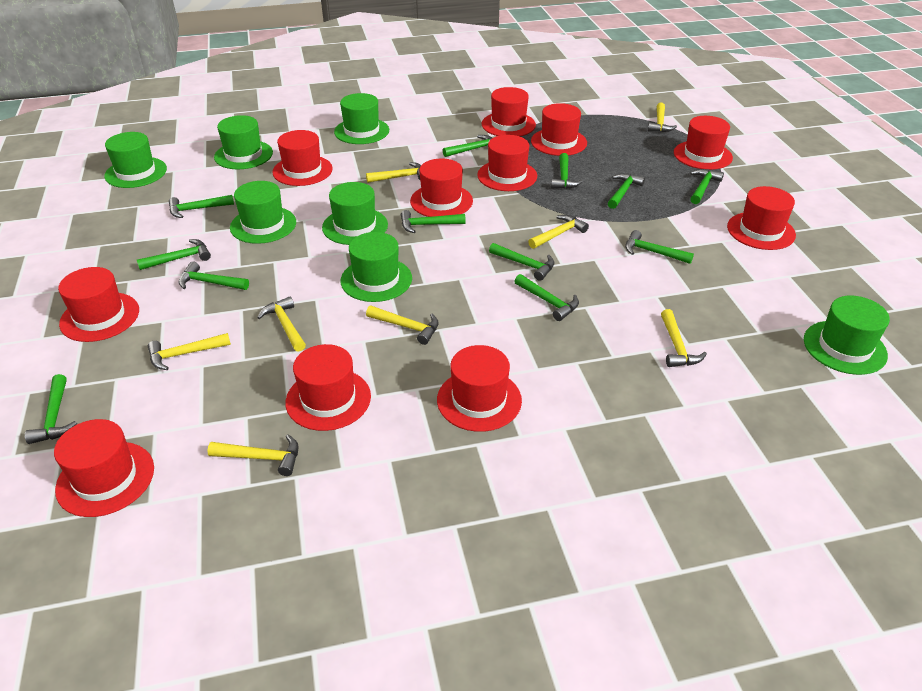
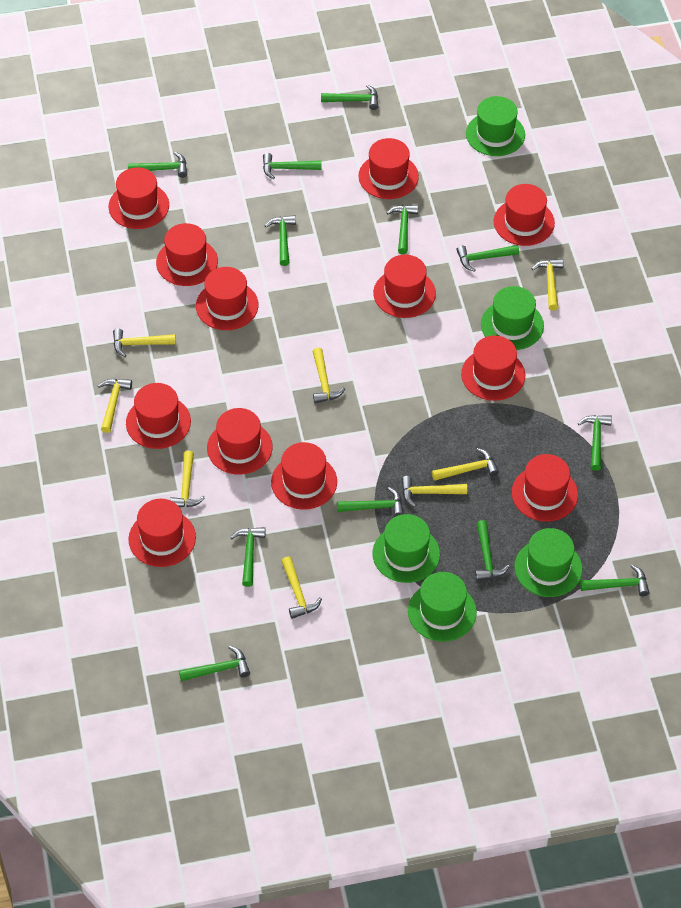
green hat: [104,132,167,188] [214,115,273,169] [230,181,296,244] [322,182,388,245] [334,93,389,144] [341,232,412,302] [804,296,890,375] = 7 -> [372,514,440,583] [408,572,477,642] [466,96,525,156] [481,286,544,350] [515,528,583,597] = 5
red hat: [54,419,154,517] [58,267,139,342] [272,130,333,186] [285,344,371,431] [410,158,473,217] [437,345,522,432] [477,135,537,191] [482,87,536,136] [531,103,587,156] [674,116,733,170] [727,186,796,250] = 11 -> [108,168,169,229] [126,383,191,449] [128,499,196,567] [156,223,218,286] [196,267,258,330] [207,408,273,475] [271,442,337,510] [358,138,419,199] [373,255,436,318] [461,336,525,401] [494,184,555,246] [512,454,578,522] = 12

